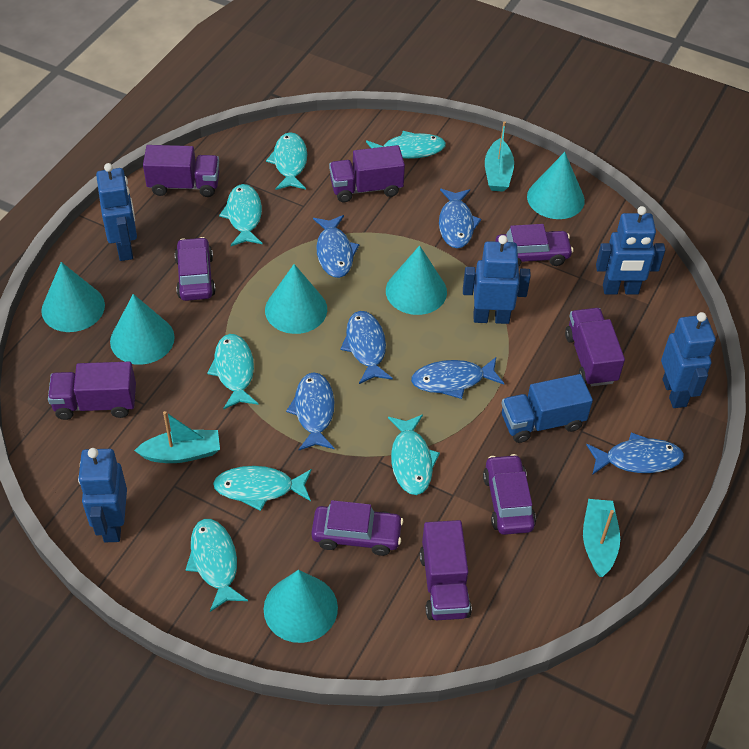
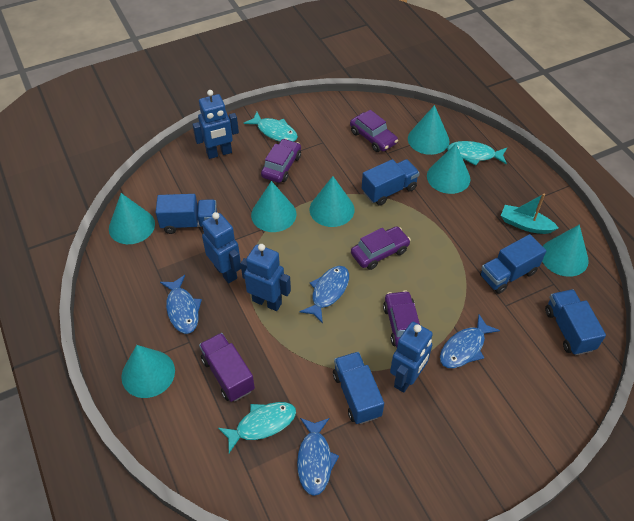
blue fish: [286,372,334,451] [313,215,359,278] [340,311,393,384] [411,357,504,399] [439,189,481,248] [586,432,684,475] = 6 -> [160,275,202,334] [297,418,339,496] [299,266,349,323] [440,315,500,368] = 4
blue robot: [78,448,127,542] [96,163,137,261] [463,235,531,324] [596,206,665,294] [661,312,716,408] = 5 -> [192,90,239,159] [202,212,241,283] [241,244,291,311] [390,322,433,393] = 4
blue truck: [501,374,593,443] = 1 -> [155,194,217,234] [333,352,384,424] [362,159,420,206] [480,234,546,294] [545,289,606,355] = 5
purple truck: [48,362,136,420] [143,145,219,197] [329,145,405,202] [420,520,472,620] [565,308,625,386] = 5 -> [199,333,255,402] = 1
turquoise boat: [134,411,220,463] [485,121,514,192] [583,499,620,577] = 3 -> [501,194,558,234] = 1
turquoise cone: [41,262,105,332] [110,294,175,365] [264,570,338,643] [265,264,327,334] [386,245,447,315] [527,152,585,219] = 6 -> [109,193,155,244] [121,345,175,398] [251,181,296,232] [310,176,354,227] [408,105,449,155] [427,143,470,194] [542,225,589,277] = 7
turquoise fish: [186,519,248,612] [207,334,258,410] [213,466,312,511] [219,184,262,246] [266,132,307,190] [366,131,446,159] [388,415,440,495] = 7 -> [218,402,296,453] [244,112,298,142] [447,141,507,165] = 3

